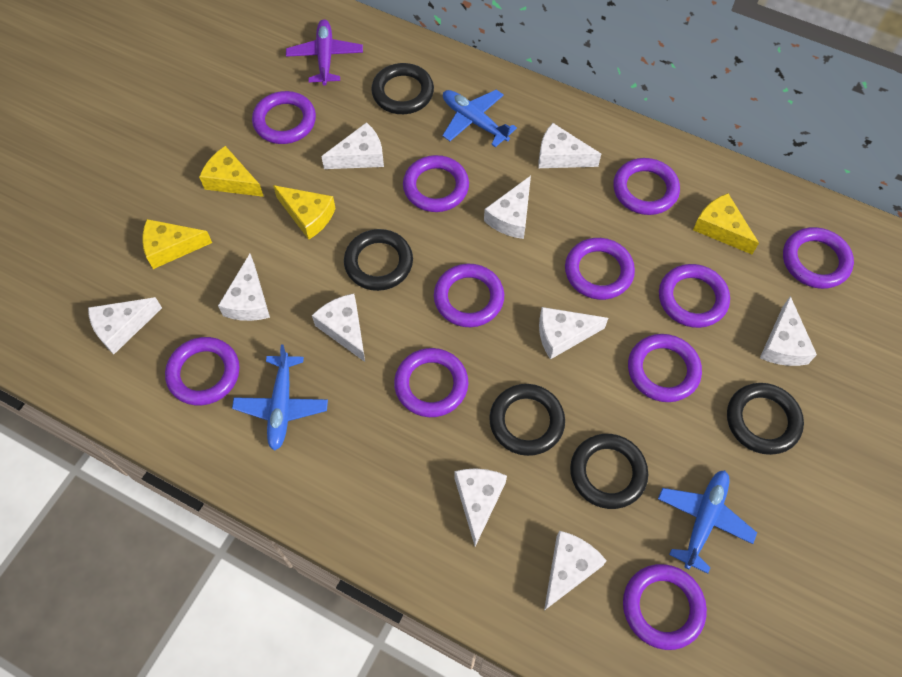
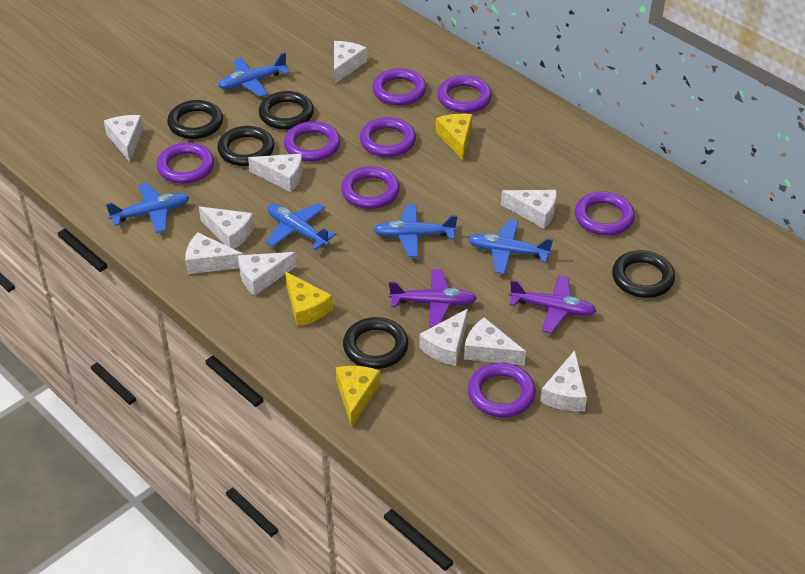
blue plane: [232,345,328,451] [442,89,517,147] [658,470,757,574] = 3 -> [106,183,189,233] [218,53,290,97] [266,203,336,250] [373,204,457,257] [468,220,553,274] = 5
purple plane: [286,19,363,85] = 1 -> [389,269,477,327] [509,275,596,333] = 2
purple ring: [165,337,240,405] [252,91,316,144] [394,348,468,417] [403,155,469,212] [434,264,504,327] [565,238,635,300] [613,158,680,215] [623,564,707,650] [628,334,702,402] [659,264,730,328] [783,227,854,289] = 11 -> [157,142,214,184] [284,121,340,162] [341,166,400,209] [360,117,416,157] [372,68,426,106] [437,75,492,113] [468,363,536,417] [575,191,635,236] = 8
yellow cheese: [142,219,212,269] [199,146,264,197] [273,185,336,240] [693,193,759,254] = 4 -> [285,272,333,327] [336,366,380,428] [436,114,472,160] = 3

